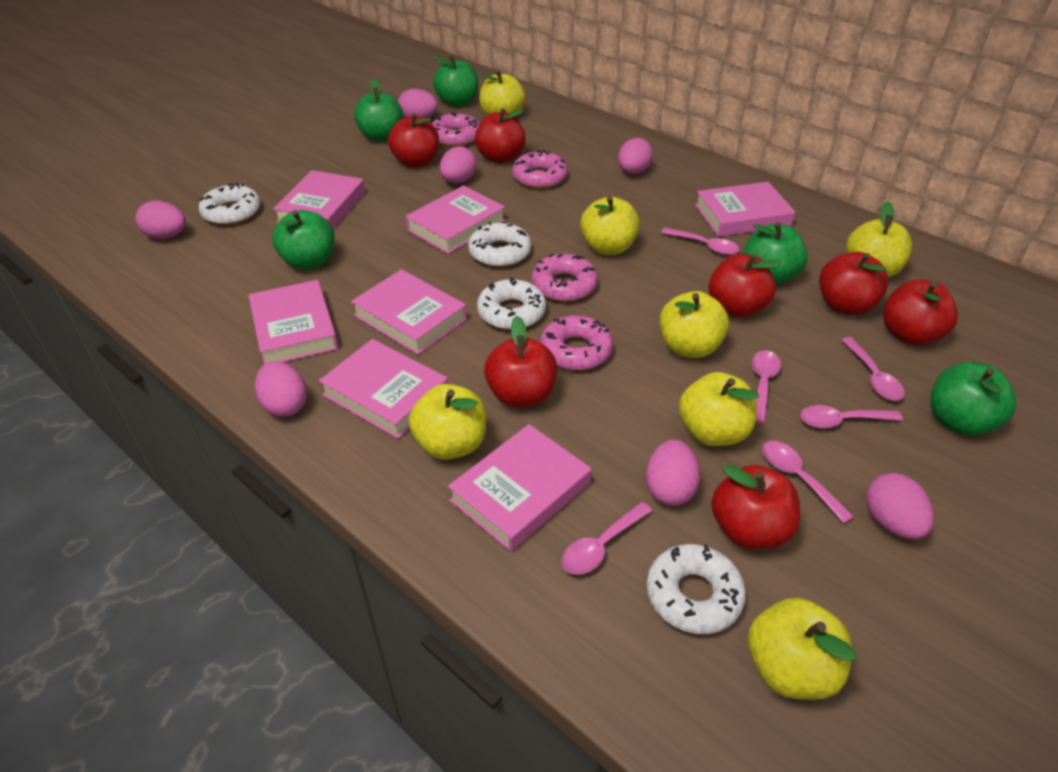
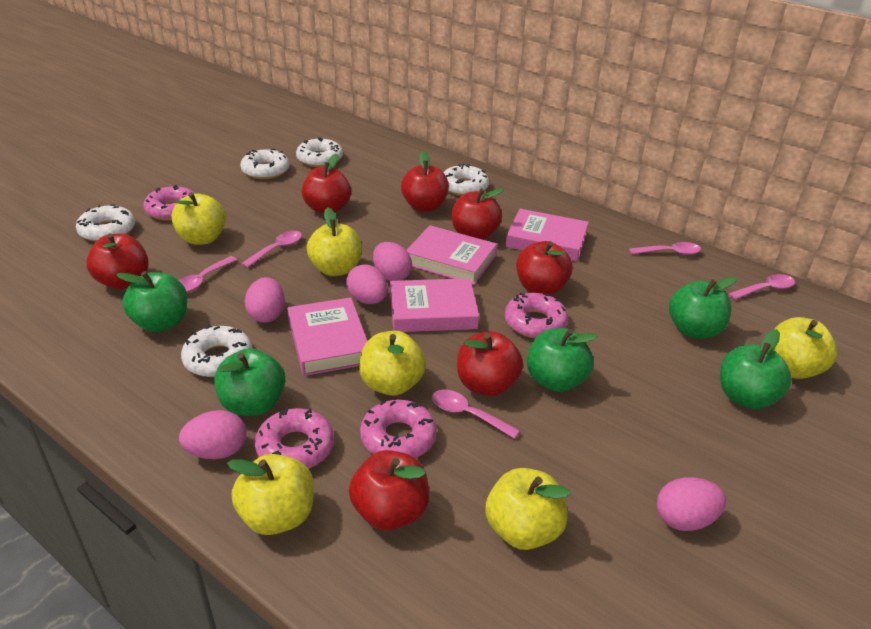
pink book: [249,280,338,364] [273,170,365,229] [319,339,448,439] [351,269,467,355] [405,185,505,254] [448,424,591,551] [695,182,795,237] = 7 -> [287,297,367,376] [390,278,479,332] [406,225,497,285] [506,209,589,262] = 4
pink egg: [135,201,186,239] [255,361,307,417] [398,89,438,119] [440,146,477,183] [618,138,653,174] [646,440,700,506] [866,473,934,539] = 7 -> [179,410,246,459] [245,277,285,323] [346,264,388,304] [373,242,412,281] [657,477,726,531] = 5
pink spoon: [561,502,652,575] [661,227,740,255] [752,350,781,423] [762,441,854,523] [800,405,903,428] [841,337,905,400] = 6 -> [179,256,237,292] [241,231,302,268] [432,390,520,439] [629,242,701,255] [728,274,795,300] = 5
white donut: [199,183,261,225] [468,221,531,267] [477,277,546,330] [647,544,746,634] = 4 -> [76,204,135,242] [181,325,252,377] [240,149,289,179] [296,137,343,167] [443,164,489,196] = 5
yellow apple: [409,384,486,460] [479,70,526,117] [580,196,640,255] [660,291,729,358] [679,372,759,446] [748,598,856,700] [846,201,912,278] = 7 -> [171,192,226,245] [227,454,314,535] [307,207,362,276] [359,331,426,396] [485,468,571,550] [774,317,837,379] = 6

